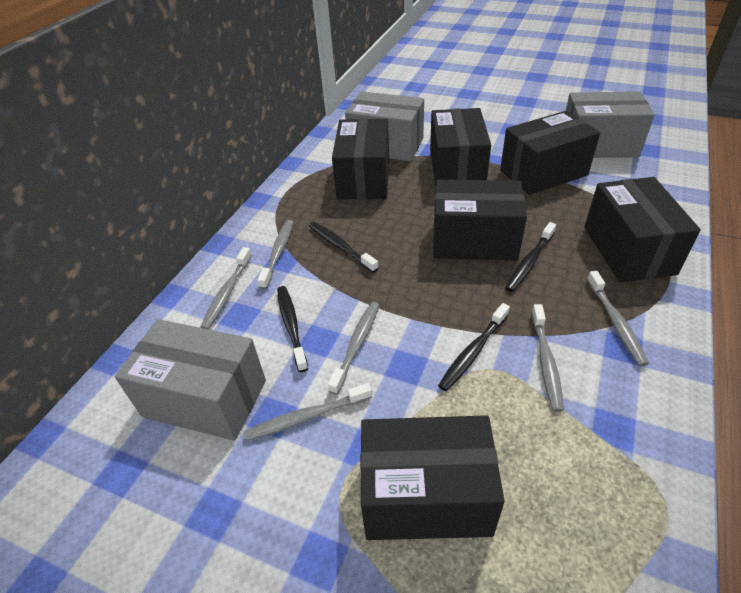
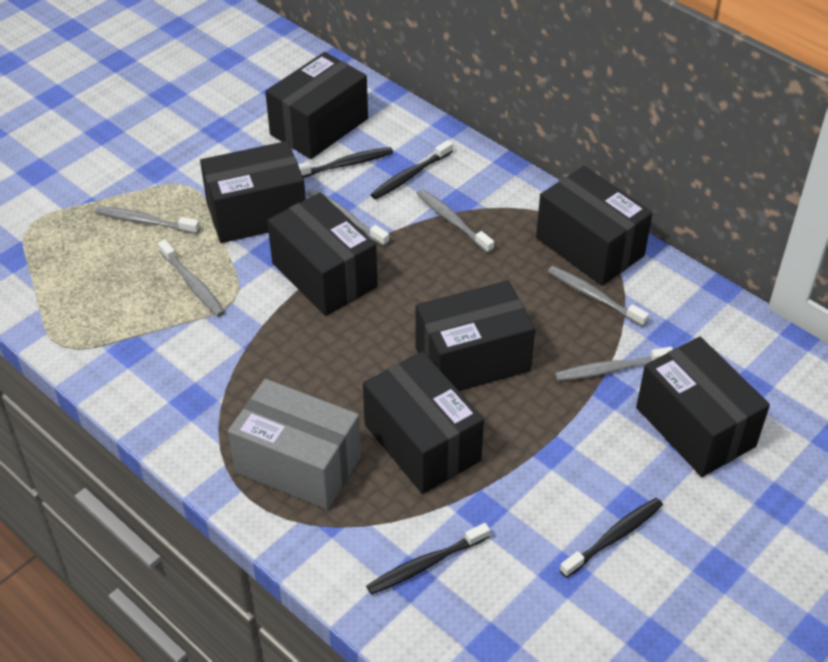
black box: [332,118,389,199] [360,415,505,540] [430,108,491,186] [433,180,527,261] [500,111,600,195] [584,177,701,282] = 6 -> [200,141,306,243] [265,52,368,159] [267,193,378,316] [363,352,484,494] [416,281,535,391] [536,166,653,286] [636,337,770,477] = 7
grey box: [115,319,266,441] [345,91,424,162] [566,91,655,158] = 3 -> [228,379,361,510] = 1

